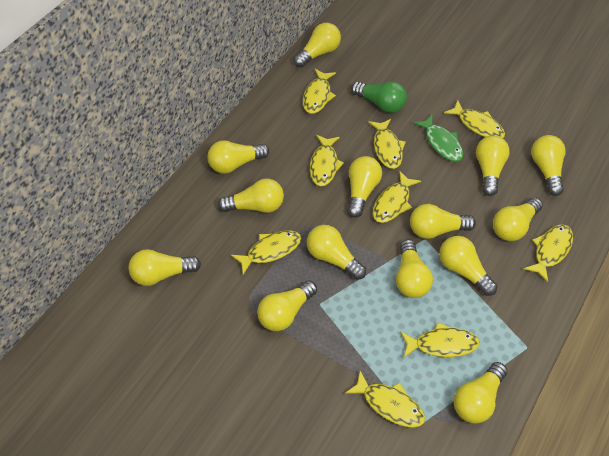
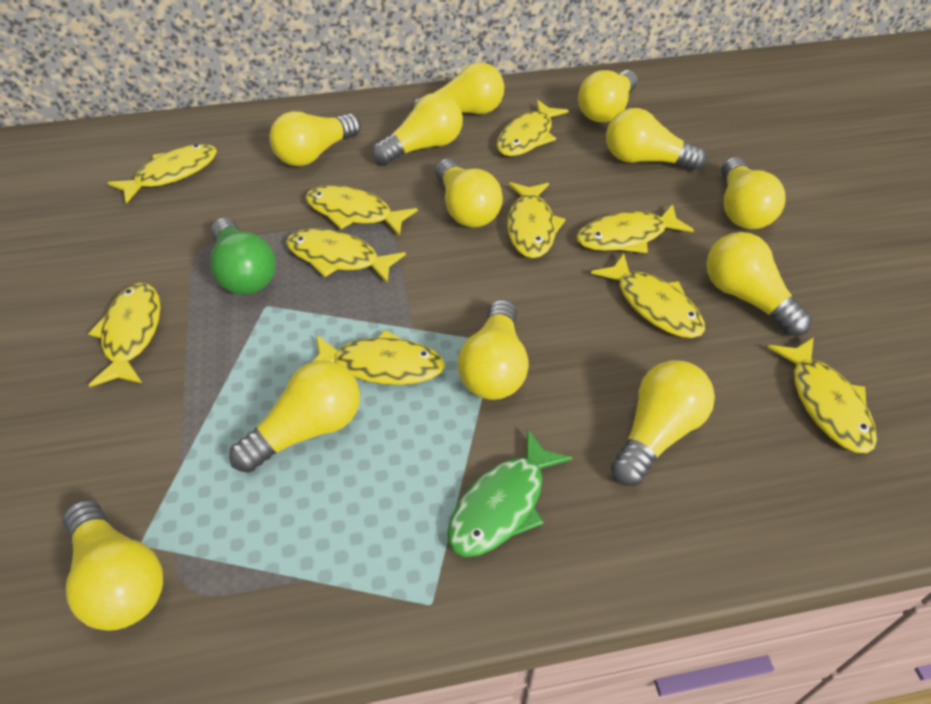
yellow fish: [231,230,301,275] [303,69,336,114] [310,135,344,186] [345,371,425,428] [368,119,406,169] [373,171,421,223] [400,322,480,357] [444,100,505,138] [524,224,573,282] = 9 -> [88,283,160,387] [107,144,217,204] [286,228,406,284] [306,185,418,236] [312,330,445,385] [497,100,569,156] [507,182,566,258] [577,204,694,253] [591,253,705,338] [768,337,877,453] = 10
yellow light bulb: [129,249,201,286] [207,140,270,174] [218,178,284,213] [257,280,317,331] [294,23,341,68] [307,225,366,280] [348,156,382,218] [396,239,433,298] [410,204,476,239] [439,236,497,296] [454,362,507,424] [476,135,510,196] [493,197,543,241] [531,135,566,196] = 14 -> [63,500,163,631] [229,360,360,473] [269,111,361,166] [373,92,463,165] [411,62,504,114] [435,159,503,228] [458,299,529,400] [578,70,638,122] [606,108,707,170] [611,360,715,486] [706,232,812,336] [721,157,786,229] = 12

